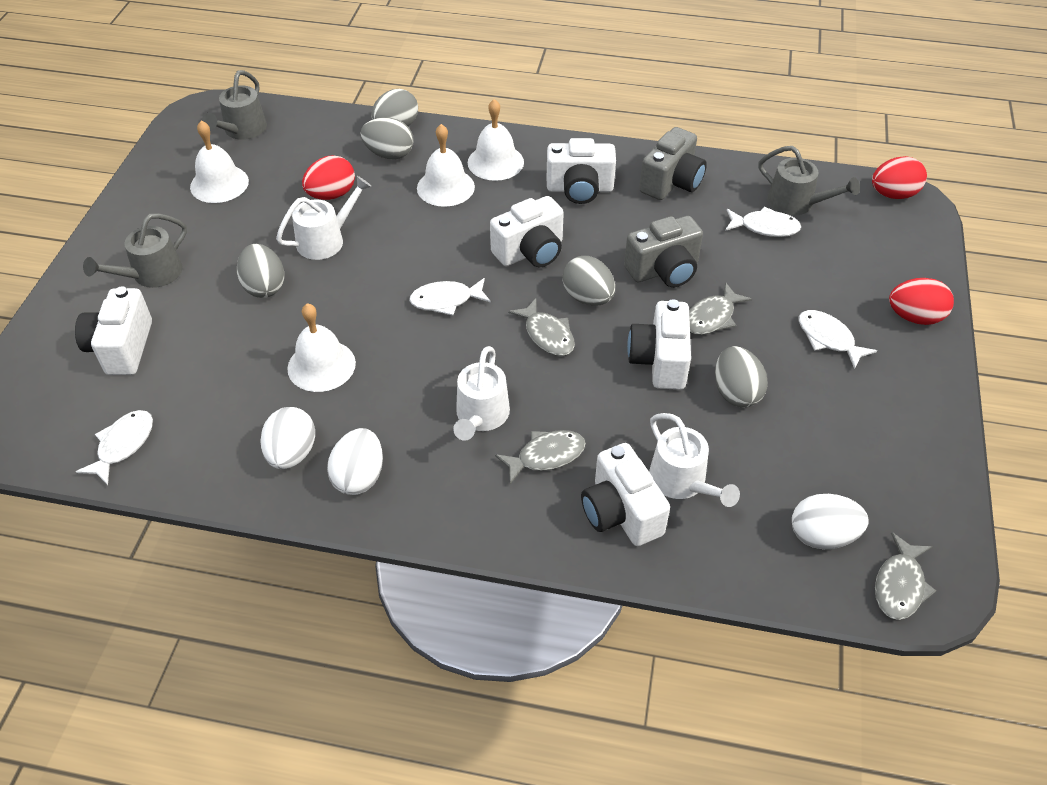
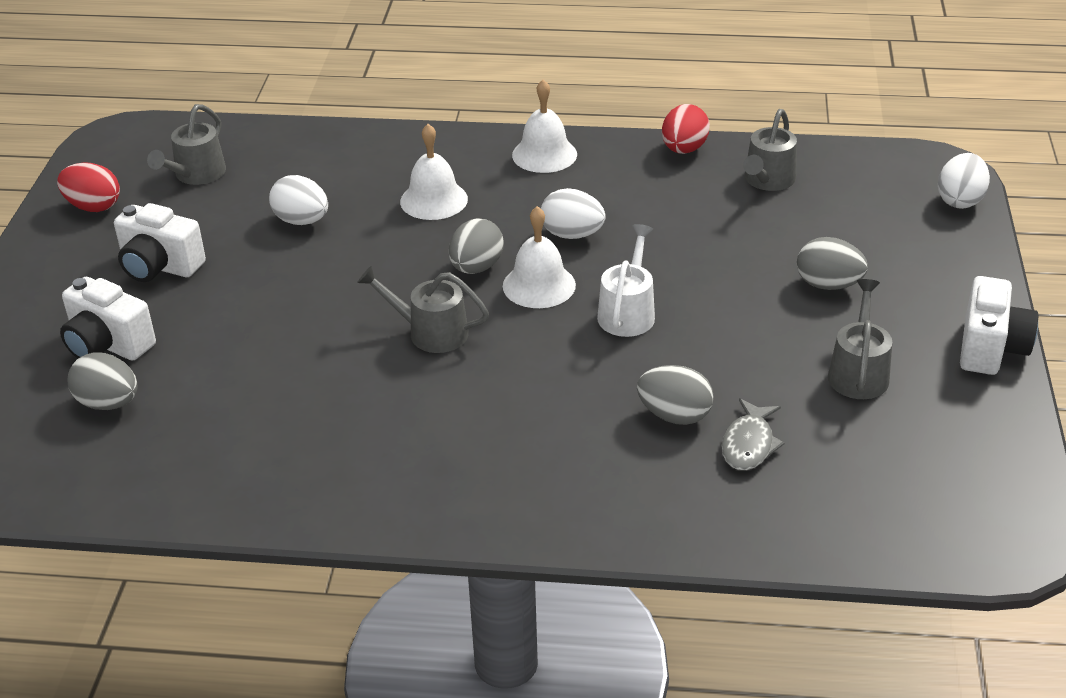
grey camera: [624,216,703,287] [639,127,707,200] = 2 -> none = 0
grey egg: [237,244,284,298] [360,117,414,159] [371,89,418,126] [562,256,615,306] [715,346,768,408] = 5 -> [67,352,138,410] [449,218,504,274] [637,365,714,425] [797,237,868,290] = 4
grey fish: [495,430,586,484] [508,298,575,356] [689,282,752,335] [875,532,936,620] = 4 -> [721,398,785,471] = 1
grey watering can: [83,213,187,288] [202,70,267,140] [758,146,860,216] = 3 -> [147,104,226,185] [357,266,489,353] [743,109,797,191] [828,279,892,399] = 4
red egg: [302,155,355,200] [872,156,927,199] [889,278,954,325] = 3 -> [57,162,120,212] [662,104,710,154] = 2
white bell: [190,121,249,203] [287,303,356,392] [417,124,475,207] [468,99,524,181] = 4 -> [400,124,468,220] [503,206,576,308] [512,79,577,173] = 3
white camera: [75,286,152,375] [490,196,564,267] [547,138,616,204] [581,443,670,546] [627,299,691,390] = 5 -> [60,277,156,361] [114,203,206,282] [960,276,1038,375] = 3
white fish: [76,410,153,485] [409,278,491,316] [725,207,801,237] [799,310,877,369] = 4 -> none = 0
white watering can: [276,176,372,260] [453,346,510,441] [649,413,740,507] = 3 -> [597,224,655,337] = 1

